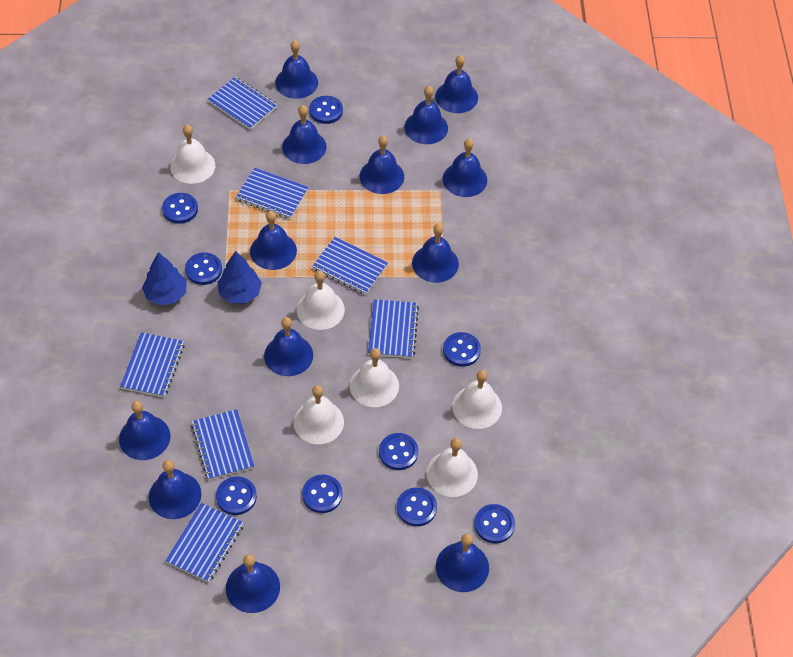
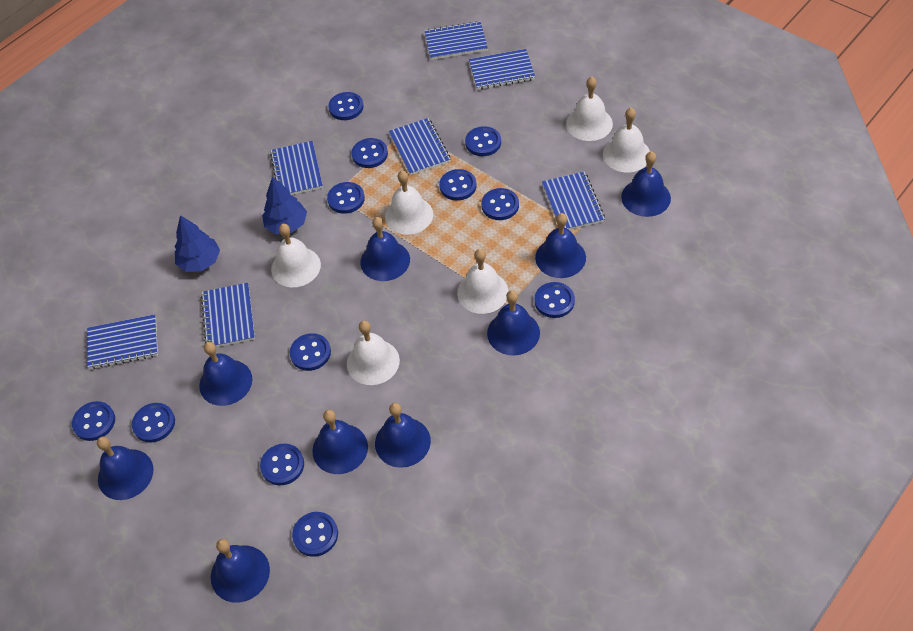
blue bell: [119,401,170,460] [149,460,201,519] [226,554,280,613] [250,211,297,270] [264,317,313,376] [275,40,318,99] [282,105,327,164] [360,135,404,194] [404,86,448,144] [412,224,459,283] [435,55,478,113] [436,534,489,592] [443,138,487,197] = 13 -> [97,437,153,500] [199,342,252,406] [211,539,270,603] [312,410,368,474] [360,217,410,281] [375,403,431,468] [487,290,540,356] [535,213,586,278] [621,151,671,217] = 9
blue button: [162,193,198,224] [185,252,222,285] [216,476,257,515] [302,475,343,513] [309,96,343,124] [379,433,418,470] [397,488,437,527] [443,332,481,367] [474,504,515,543] = 9 -> [72,401,115,441] [132,403,175,443] [260,444,304,485] [290,333,331,371] [292,512,338,557] [327,182,365,214] [328,92,364,120] [351,138,388,168] [439,169,477,201] [465,126,501,156] [481,188,519,220] [534,282,575,318] = 12

